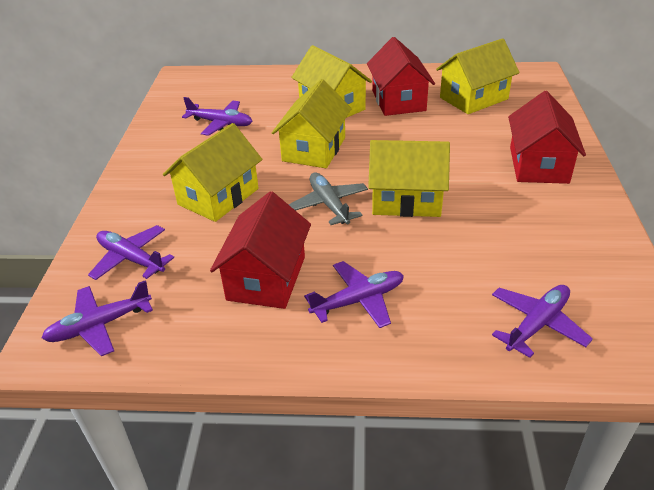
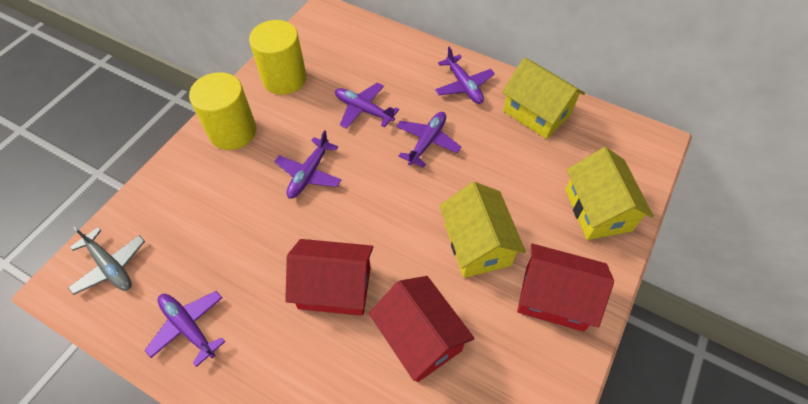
yellow cylinder: none = 0 -> [189,72,256,150] [249,20,307,95] = 2
yellow house: [163,123,262,222] [272,79,352,168] [291,45,372,118] [368,140,450,217] [436,38,520,114] = 5 -> [439,182,526,278] [502,58,585,139] [565,147,654,240] = 3

